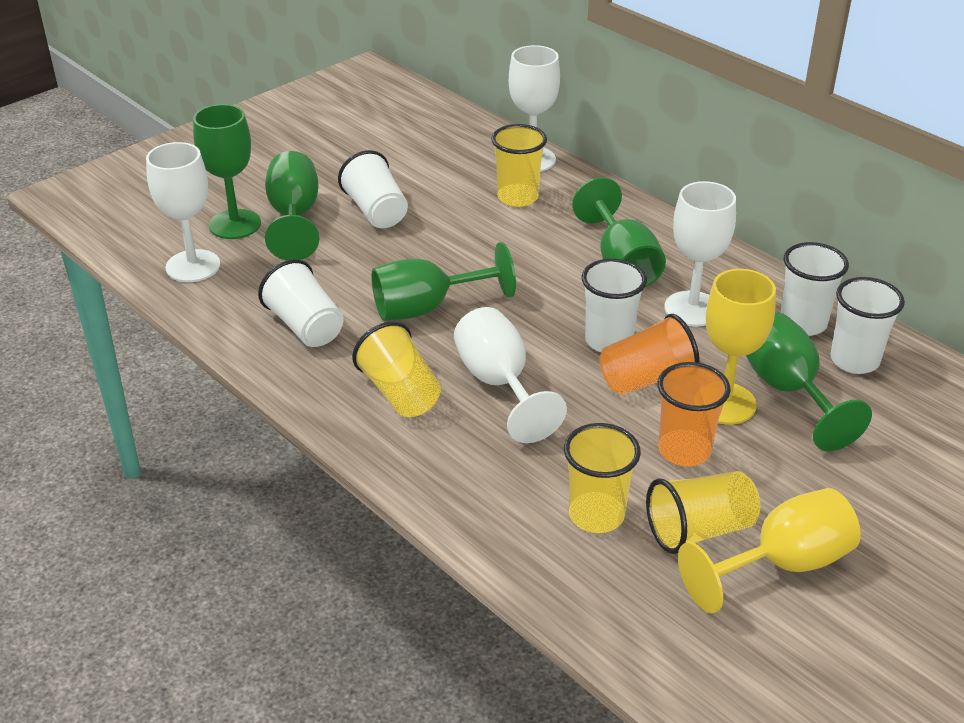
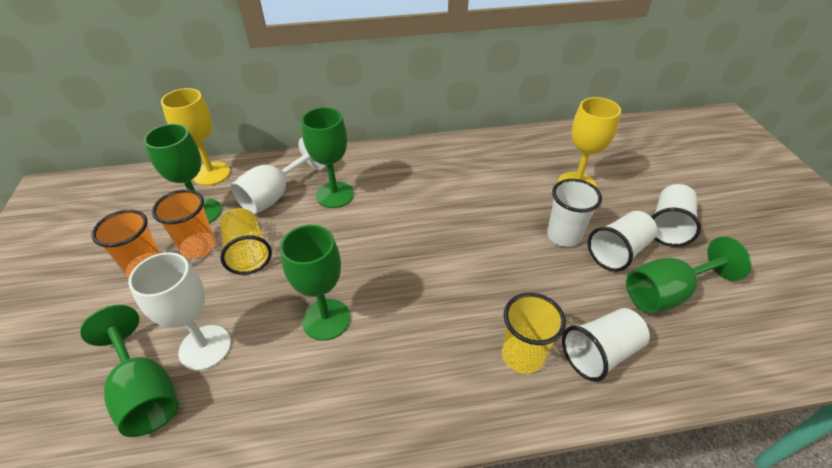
white cup: [258,259,344,347] [338,150,408,228] [582,259,647,352] [781,242,849,336] [831,277,905,374] = 5 -> [547,179,602,247] [562,308,650,382] [587,211,657,272] [652,184,701,247] = 4
white goblet: [146,142,220,282] [454,307,567,443] [509,45,560,172] [664,181,736,327] = 4 -> [128,252,231,371] [231,138,325,215] = 2
yellow cup: [352,321,441,417] [491,124,547,207] [564,423,641,533] [646,471,760,554] = 4 -> [220,208,272,275] [502,293,566,374] = 2

